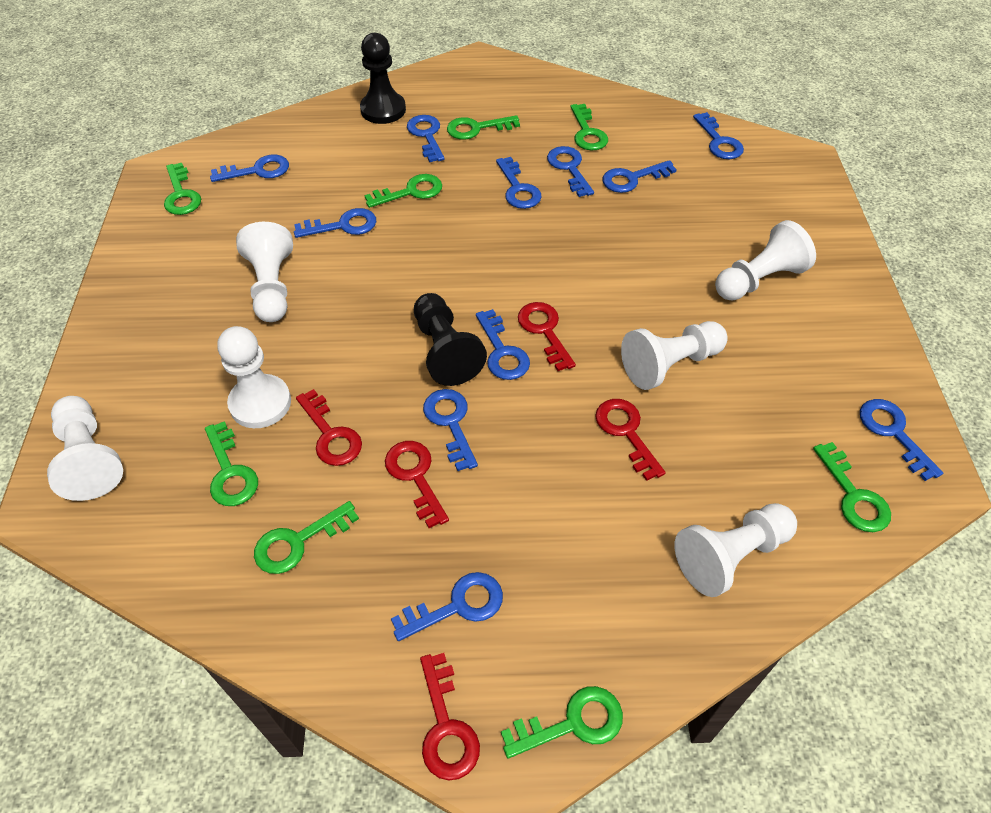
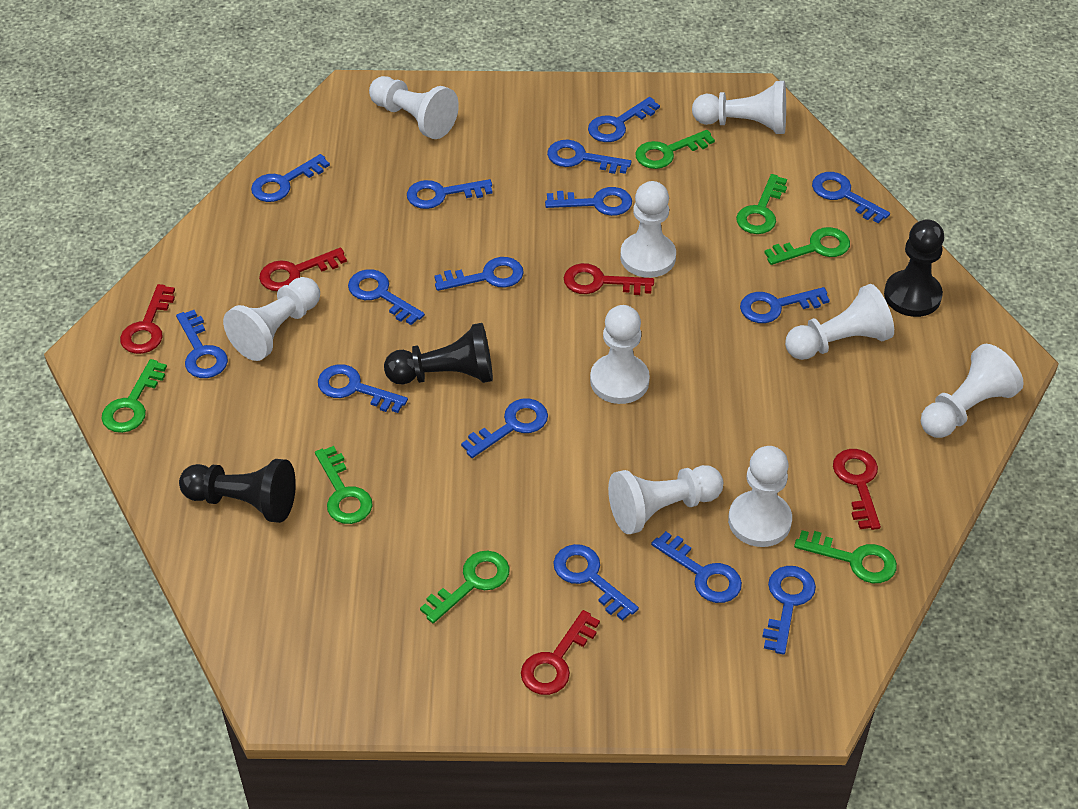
black pawn: [360,33,406,124] [414,293,487,386] = 2 -> [179,459,296,523] [384,323,493,384] [884,219,944,317] = 3
blue key: [210,155,289,182] [294,208,376,238] [391,572,503,641] [407,115,445,162] [423,389,478,471] [476,309,530,380] [496,157,542,209] [547,146,594,197] [602,160,677,193] [693,112,744,159] [860,399,943,481] = 11 -> [176,310,228,378] [251,154,330,202] [318,364,408,413] [348,269,425,325] [407,179,492,209] [434,257,524,291] [461,398,548,458] [545,187,632,216] [547,140,631,174] [553,544,639,621] [588,97,660,142] [651,531,742,603] [740,287,830,323] [762,566,816,655] [812,172,890,224] = 15
green key: [164,163,201,215] [205,421,258,506] [254,501,359,574] [364,174,442,208] [447,115,520,140] [501,686,623,758] [571,104,608,150] [813,442,891,532] = 8 -> [102,359,167,433] [315,446,373,524] [420,551,510,623] [635,130,715,169] [736,174,787,234] [764,227,850,265] [794,530,897,583] = 7
white pawn: [47,396,123,501] [217,326,291,428] [236,222,293,322] [621,321,728,390] [674,503,797,597] [715,220,816,301] = 6 -> [223,277,320,361] [369,76,459,139] [590,305,650,404] [608,465,723,534] [620,181,676,278] [692,81,786,134] [728,446,792,547] [785,284,894,360] [921,344,1024,438] = 9

